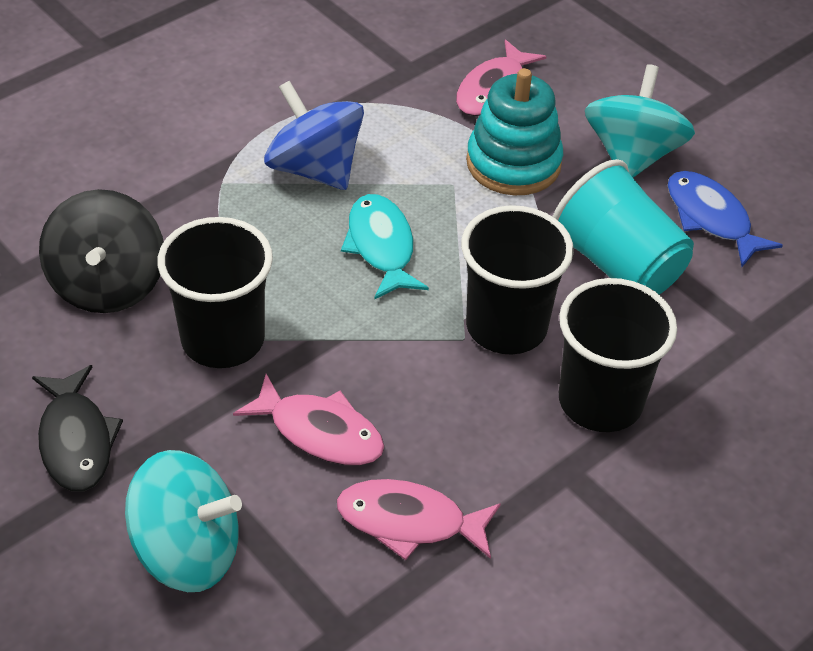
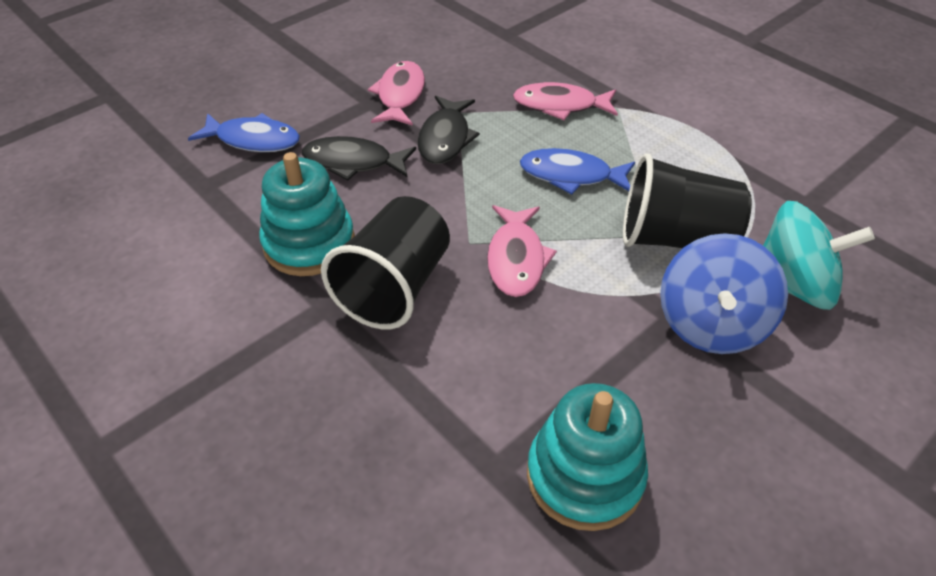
black cup: [158,217,273,368] [461,205,574,354] [559,278,677,432] = 3 -> [321,196,450,330] [623,154,752,248] = 2
black fish: [32,365,123,492] = 1 -> [302,136,416,181] [418,96,480,164] = 2
black spinning top: [39,189,163,313] = 1 -> none = 0
blue fish: [668,171,783,267] = 1 -> [188,113,300,152] [520,148,635,194] = 2
turquoise cup: [552,159,694,294] = 1 -> none = 0
turquoise fish: [341,194,429,300] = 1 -> none = 0
turquoise spinning top: [125,450,242,592] [585,64,695,178] = 2 -> [763,201,875,310] = 1
turquoise stacking toy: [466,68,563,195] = 1 -> [259,152,355,276] [527,383,648,531] = 2

